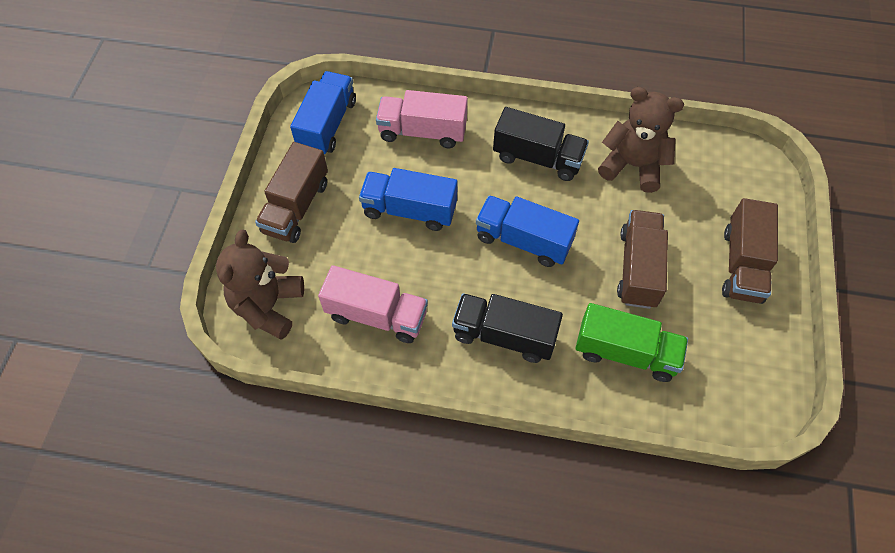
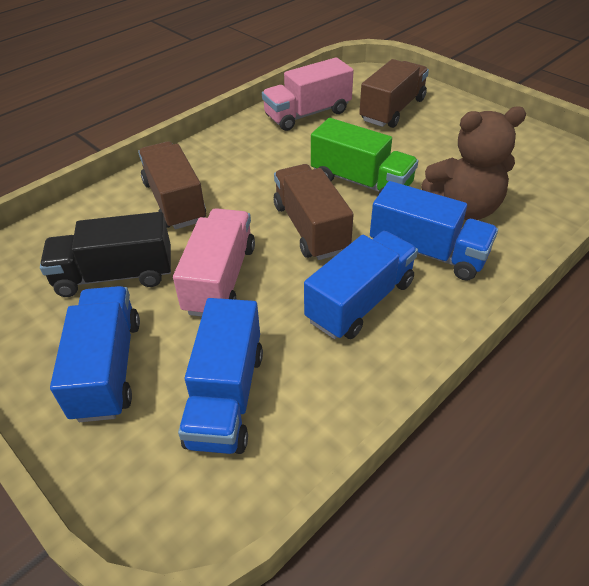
black truck: [452,293,563,363] [493,107,589,181] = 2 -> [40,212,171,297] = 1
blue truck: [290,71,356,154] [359,168,458,231] [476,195,579,267] = 3 -> [50,286,140,422] [178,298,263,454] [304,231,418,339] [370,181,498,281] = 4
brown teddy bear: [216,229,304,340] [598,87,684,193] = 2 -> [421,106,526,220] = 1

